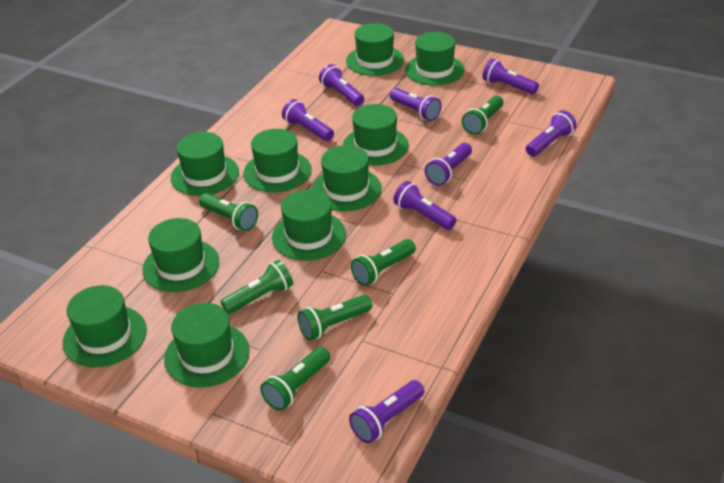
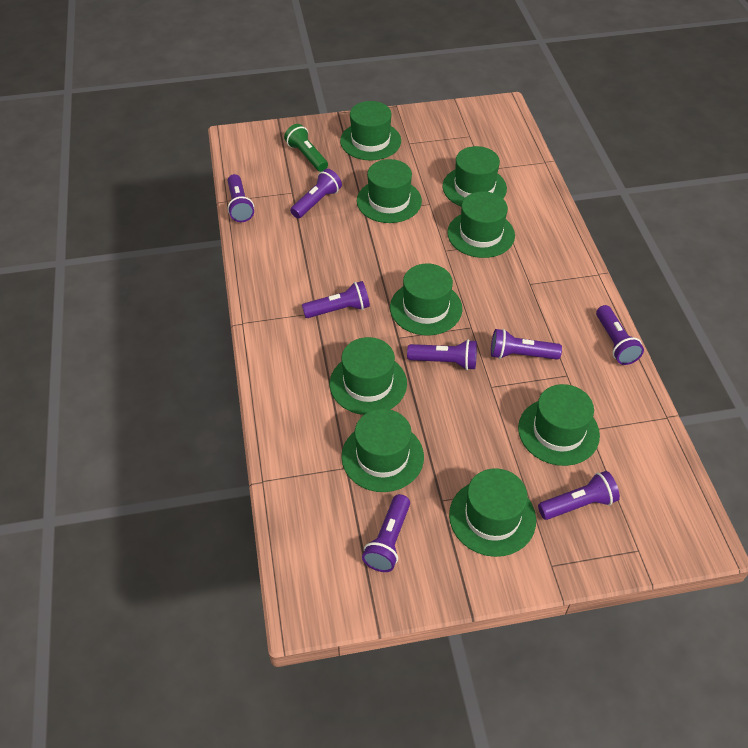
green flashlight: [199,193,258,231] [220,260,293,314] [260,347,330,411] [297,295,372,341] [351,239,416,286] [462,96,503,135] = 6 -> [284,124,328,172] = 1
green hat: [63,285,147,367] [142,218,219,292] [164,303,250,387] [171,132,239,196] [243,129,312,193] [272,189,346,261] [312,145,382,212] [343,104,409,166] [346,23,404,76] [405,32,465,86] = 10 -> [330,337,407,415] [340,101,401,160] [341,409,424,492] [357,159,422,223] [390,264,463,335] [442,146,507,206] [447,192,515,258] [449,468,536,557] [518,384,600,466] = 9

